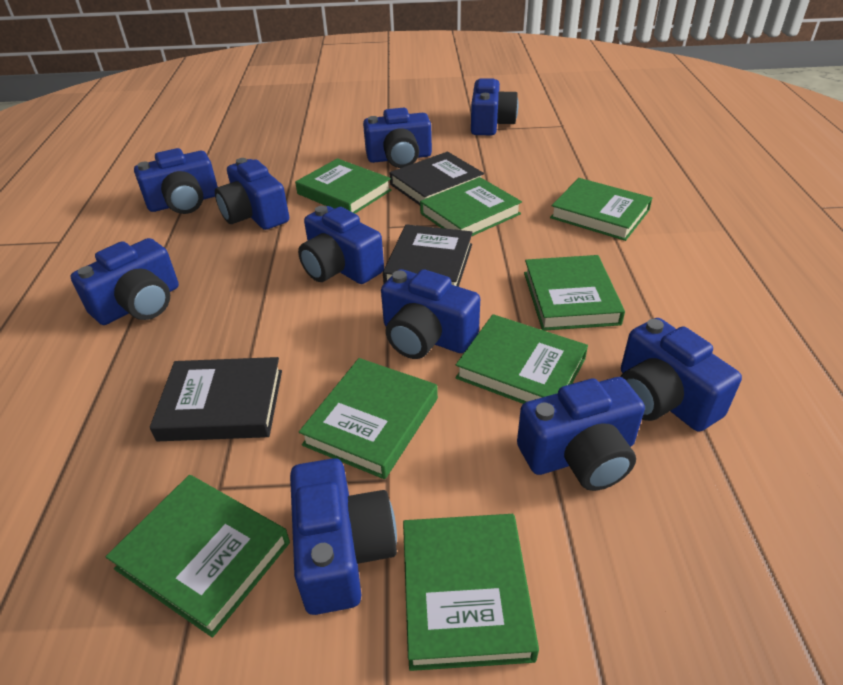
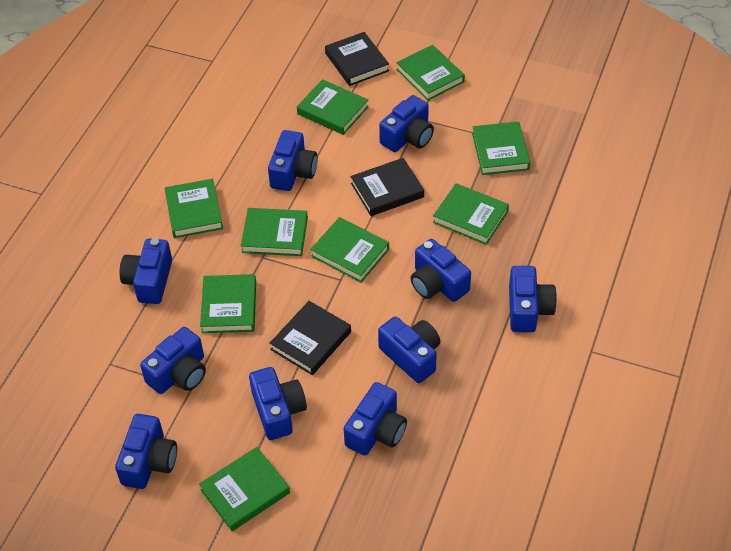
green book: [106,475,290,637] [295,158,392,213] [299,358,438,479] [403,514,539,671] [420,177,522,237] [455,314,588,404] [524,255,625,331] [550,178,652,241] = 8 -> [165,179,223,238] [199,447,290,531] [200,274,256,333] [241,208,308,256] [297,79,369,135] [310,217,389,283] [396,45,465,101] [433,183,509,245] [472,121,530,175] = 9

